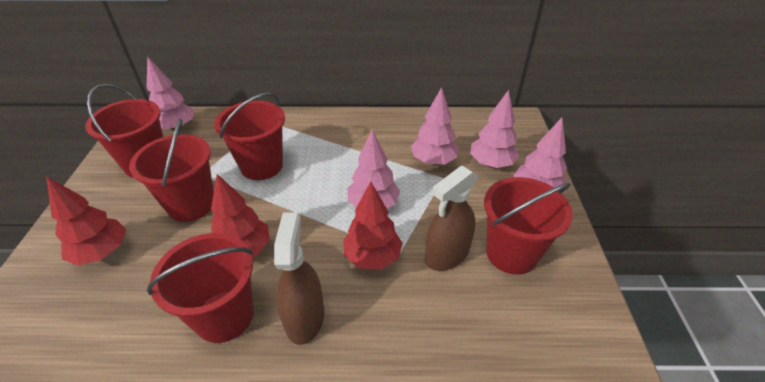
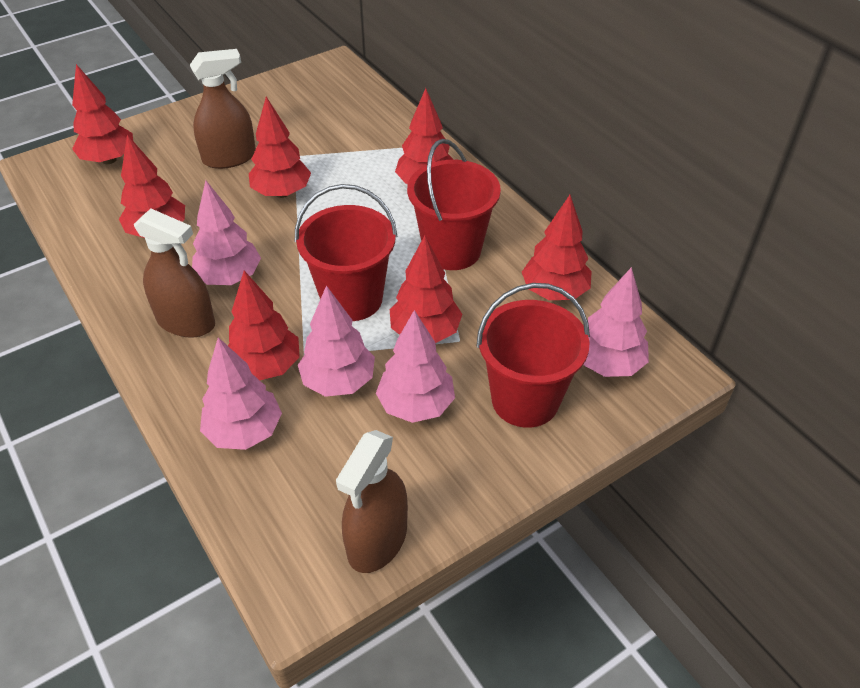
brown spray bottle: [274,212,324,345] [425,166,478,271] = 2 -> [134,209,215,338] [190,49,256,169] [336,430,408,573] = 3
red bucket: [85,84,163,178] [129,119,214,222] [146,233,254,343] [214,92,285,180] [484,177,573,275] = 5 -> [295,184,398,321] [407,139,501,270] [476,283,590,428] = 3
red tree: [46,176,126,265] [211,174,270,257] [343,181,403,270] = 3 -> [72,64,133,164] [119,135,185,238] [228,271,300,380] [249,97,311,198] [390,235,462,343] [395,88,453,184] [522,195,592,300] = 7

